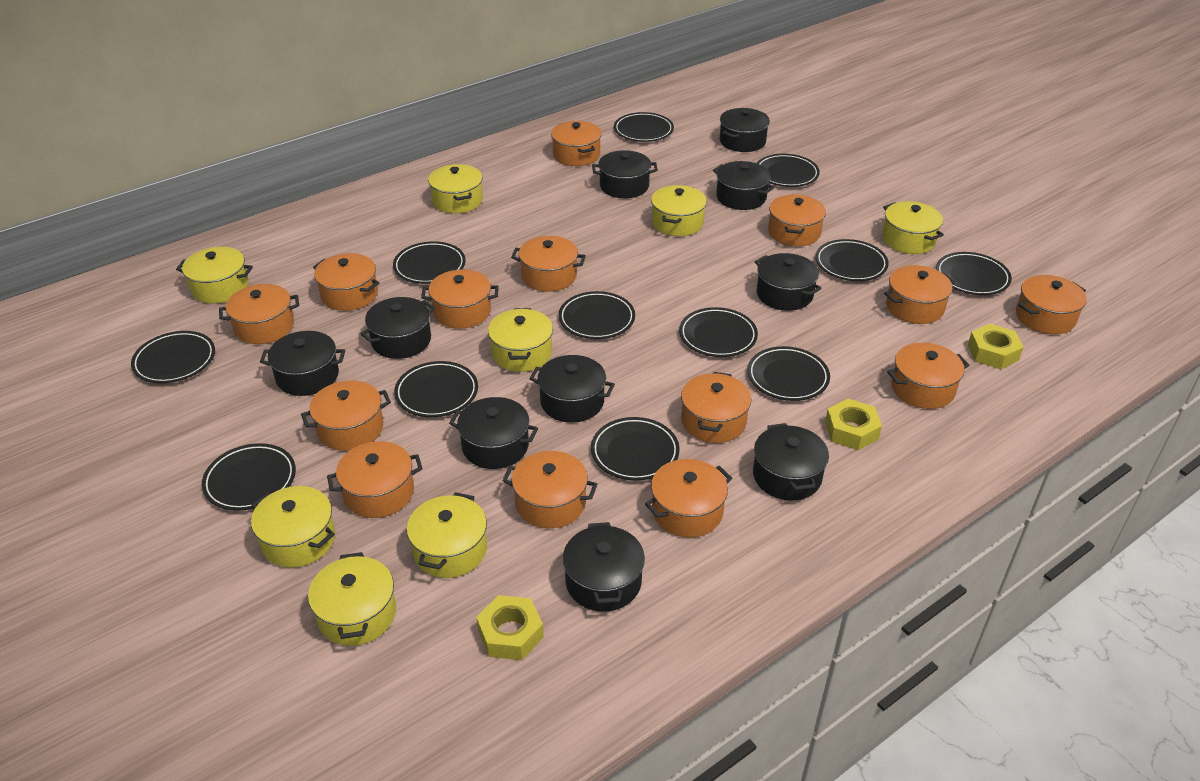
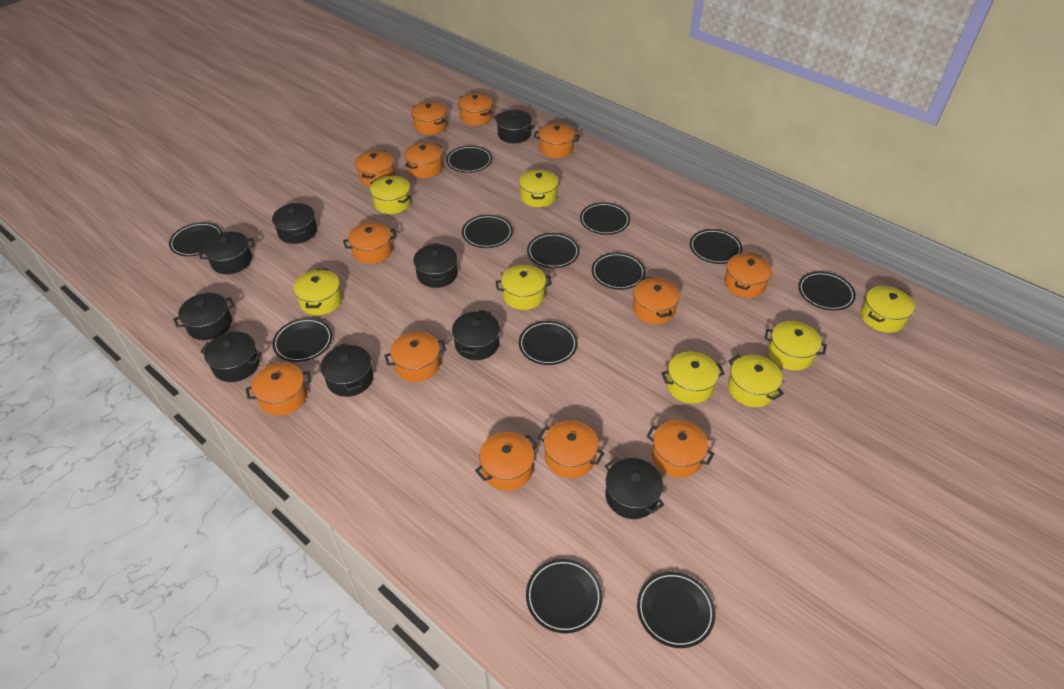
black pot: [260,331,345,396] [360,297,435,359] [449,397,538,469] [529,355,615,423] [563,522,645,612] [592,150,658,198] [713,161,775,210] [720,108,770,152] [753,423,829,501] [755,253,822,311] = 10 -> [173,293,235,340] [199,232,255,274] [200,332,262,382] [272,203,317,244] [320,343,373,397] [413,243,458,288] [452,310,500,360] [494,110,535,143] [605,458,664,519] = 9
orange pot: [219,284,299,344] [301,380,391,451] [313,253,379,311] [327,441,423,518] [421,269,499,329] [502,451,597,528] [511,236,586,292] [551,121,602,166] [645,459,732,538] [681,372,751,443] [768,194,826,247] [884,265,955,324] [887,343,969,409] [1016,275,1087,334] = 14 -> [246,363,311,416] [343,222,397,264] [355,150,395,187] [384,332,446,382] [404,142,443,178] [411,102,447,135] [458,93,493,126] [475,432,538,491] [534,123,580,158] [538,420,604,478] [633,277,680,324] [647,420,714,478] [724,253,772,298] = 13
yellow nut: [476,595,544,660] [825,399,882,450] [968,324,1023,369] = 3 -> none = 0

